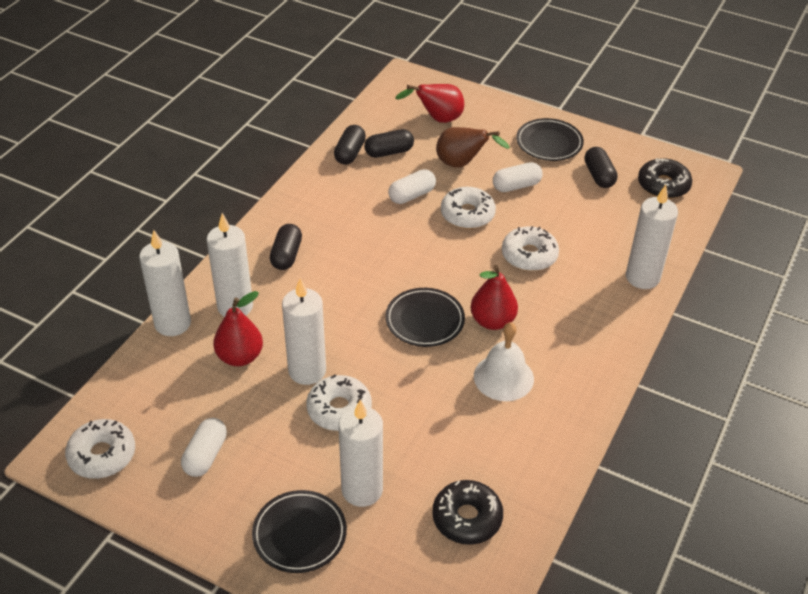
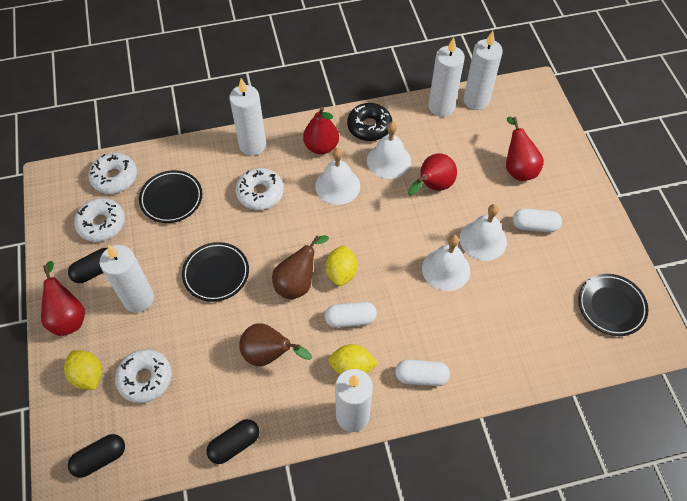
black capsule: [270,224,302,270] [334,125,366,165] [364,129,414,158] [584,147,618,188] = 4 -> [68,248,108,283] [68,434,125,478] [206,419,260,464] = 3
black donut: [432,480,503,545] [638,158,692,199] = 2 -> [347,103,392,141] = 1
brown pear: [436,127,510,168] = 1 -> [239,324,312,366] [272,235,329,299] = 2
red pear: [213,291,263,366] [395,84,464,123] [470,265,518,330] = 3 -> [41,261,85,336] [303,107,339,154] [408,153,457,195] [506,117,544,181] = 4
white bell: [474,322,534,401] = 1 -> [315,148,360,205] [367,122,411,179] [422,235,470,291] [460,204,507,261] = 4
yellow lemon: none = 0 -> [64,350,102,390] [325,245,357,286] [328,344,378,375] = 3

